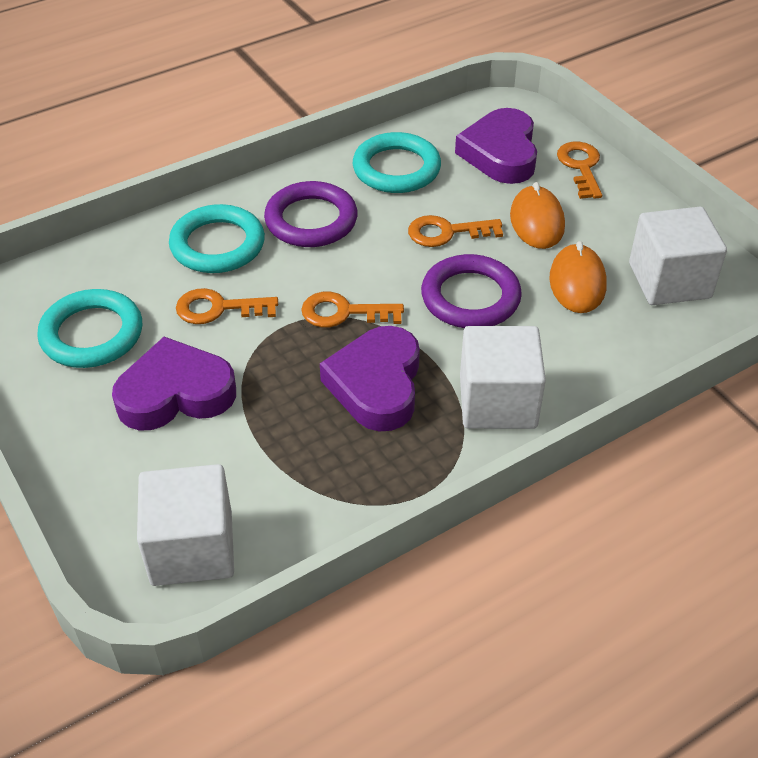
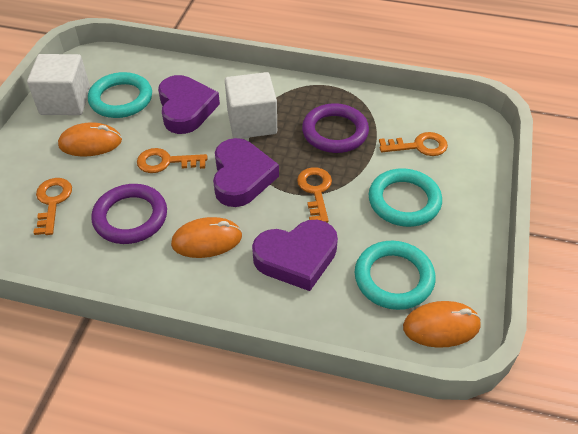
orange mouse: [510,182,565,249] [549,241,607,313] = 2 -> [58,122,122,156] [171,217,242,258] [403,301,481,348] = 3
white cube: [137,464,234,586] [460,326,546,429] [629,207,727,305] = 3 -> [27,54,90,115] [225,72,277,139] = 2

